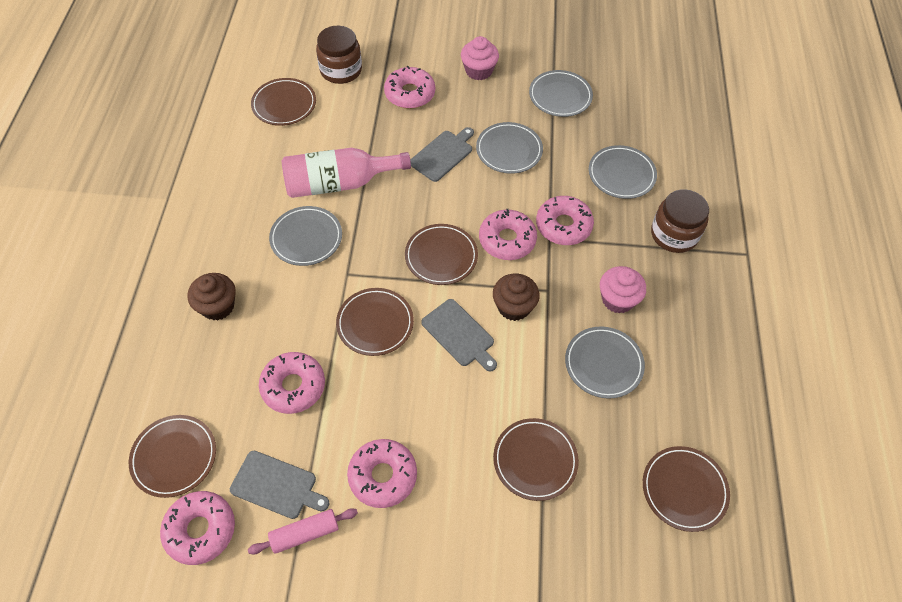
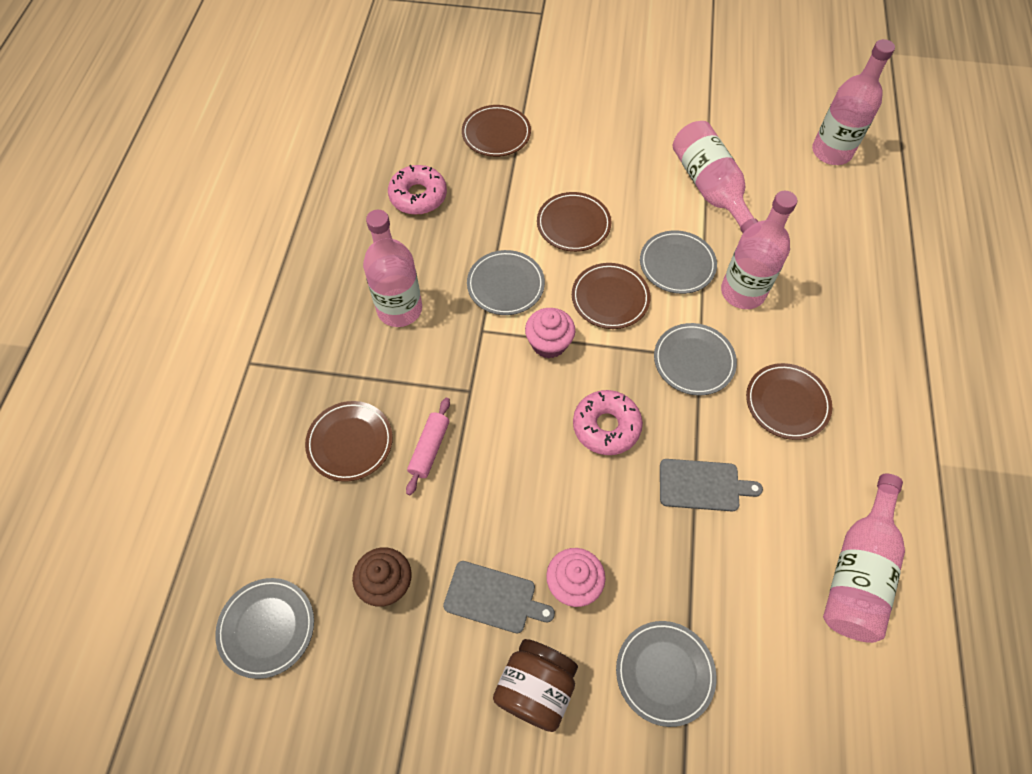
brown cupcake: [187,273,236,320] [493,273,540,321] = 2 -> [352,548,412,607] = 1
brown jar: [316,26,362,84] [651,189,709,253] = 2 -> [493,639,578,732] = 1
brown plate: [129,415,216,498] [251,78,316,126] [336,288,414,356] [405,224,478,285] [493,418,579,501] [643,446,730,532] = 6 -> [305,401,393,482] [462,105,531,157] [537,192,611,252] [572,263,650,329] [746,363,832,440] = 5
grey cutting board: [230,451,330,519] [410,127,474,182] [421,299,497,371] = 3 -> [443,561,555,633] [660,459,763,512] = 2
pink bottle: [282,148,411,198] = 1 -> [363,210,422,327] [673,121,758,233] [721,191,797,309] [812,39,895,165] [823,474,905,643] = 5
pink donut: [160,491,235,565] [259,352,325,414] [347,439,417,508] [384,66,435,109] [479,209,537,260] [536,196,594,245] = 6 -> [388,165,447,215] [573,390,643,455] = 2

